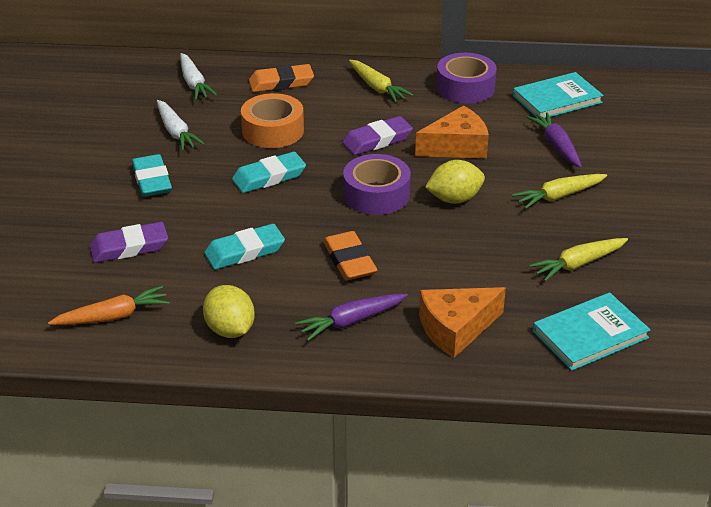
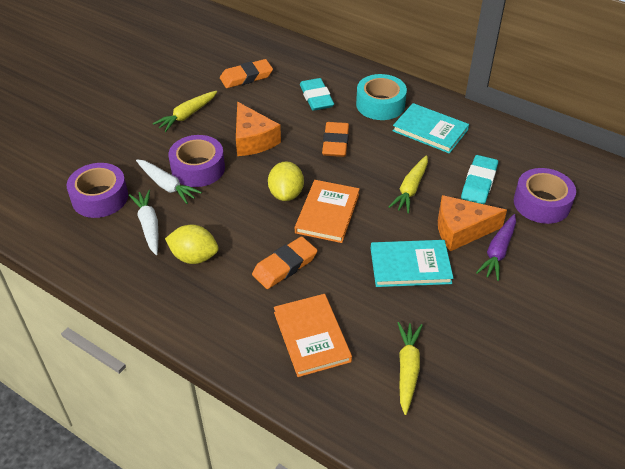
orange book: none = 0 -> [274,294,352,377] [295,180,360,243] = 2
orange carrot: [48,286,170,325] = 1 -> none = 0
orange eraser: [249,64,314,92] [323,231,377,281] = 2 -> [220,59,273,88] [252,236,318,289] [322,122,349,157] = 3
orange tape: [241,93,304,148] = 1 -> none = 0
purple carrot: [295,294,408,341] [527,112,582,168] = 2 -> [476,214,516,281] = 1
purple eraser: [90,222,168,263] [342,116,413,155] = 2 -> none = 0
purple tape: [343,154,411,215] [436,53,497,104] = 2 -> [67,163,128,218] [168,135,225,187] [514,168,576,224] = 3
turquoise eraser: [132,154,172,197] [204,224,285,270] [232,152,306,193] = 3 -> [300,78,334,111] [461,155,498,204] = 2
turquoise tape: none = 0 -> [356,74,407,120] = 1

